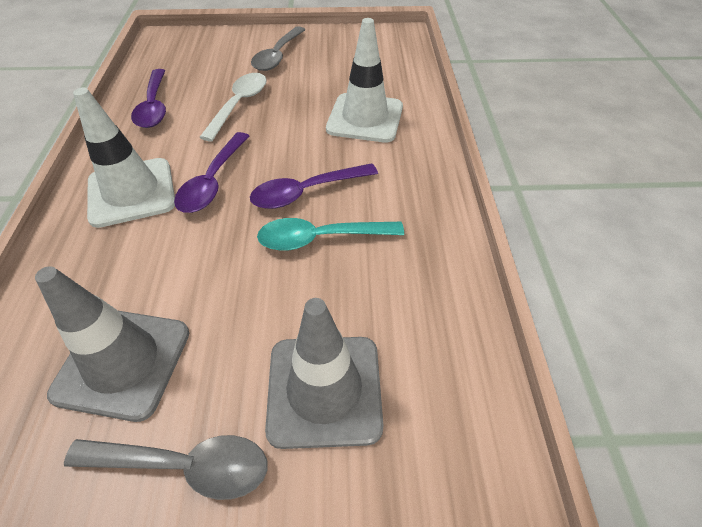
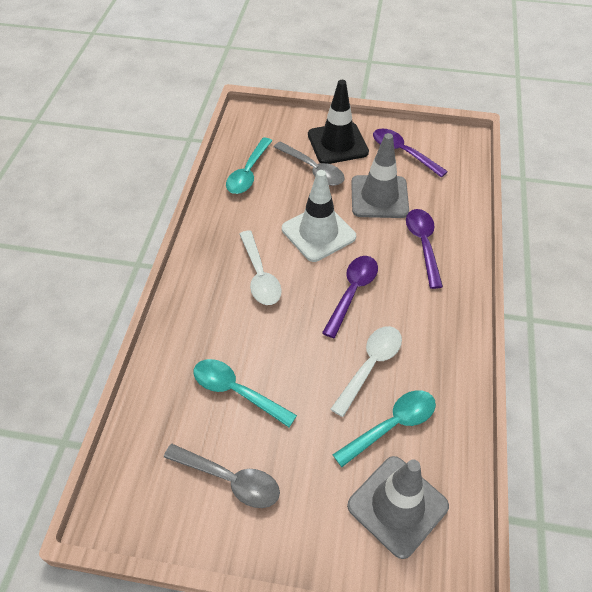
black traffic cone: none = 0 -> [308,80,369,164] = 1
turquoise spoon: [257,218,404,251] = 1 -> [193,359,297,427] [226,138,272,194] [332,390,436,467] = 3
white spoon: [199,73,267,141] = 1 -> [240,230,282,305] [330,326,402,417] = 2
white traffic cone: [73,88,175,228] [326,18,403,143] = 2 -> [282,170,356,262] = 1

